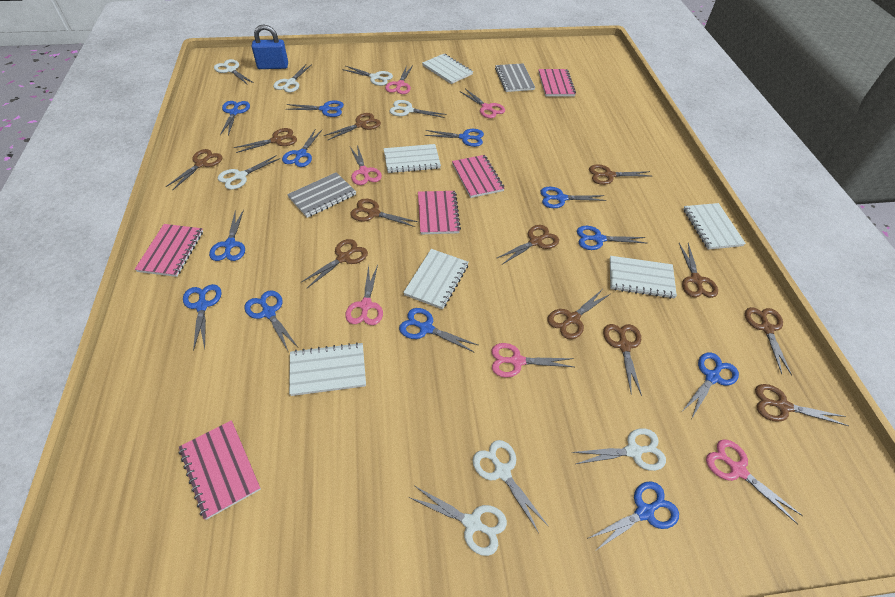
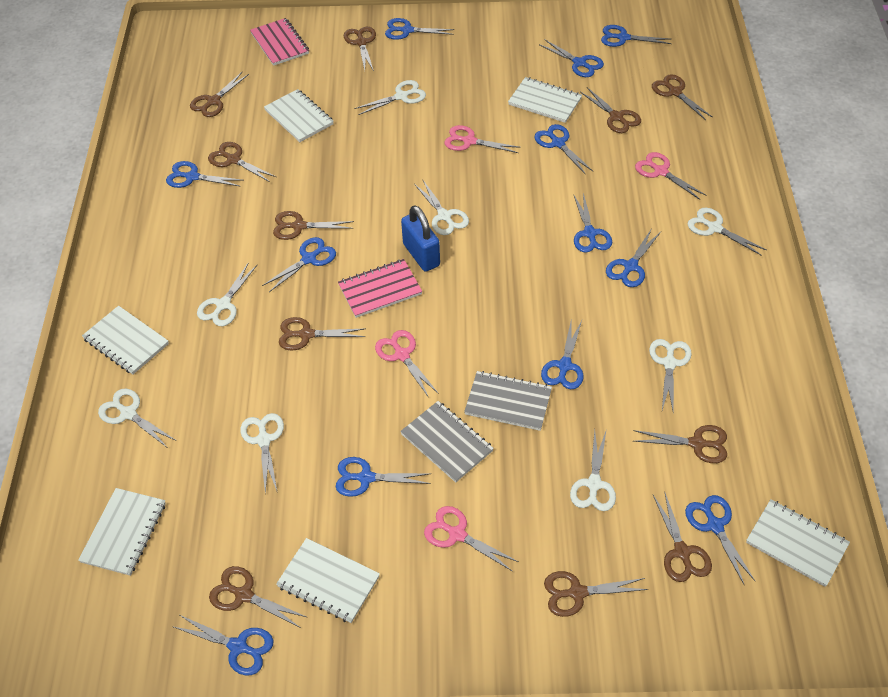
brown scissors: [166,149,222,191] [234,128,297,153] [300,239,368,288] [324,113,381,140] [350,199,418,227] [497,225,559,264] [548,289,610,339] [589,164,650,185] [603,324,642,396] [679,243,718,298] [745,307,792,376] [755,384,849,426] = 12 -> [190,72,249,117] [208,142,276,182] [209,566,306,628] [273,211,354,240] [279,317,366,351] [344,27,376,71] [544,571,648,617] [580,87,641,133] [633,425,727,463] [652,74,712,120] [653,491,712,582] = 11
pink notebook: [135,224,203,277] [179,420,261,520] [418,191,461,234] [452,155,505,198] [539,69,576,96] = 5 -> [250,18,309,66] [338,259,422,318] = 2
pink scissors: [345,265,383,325] [350,145,382,185] [385,65,413,94] [460,89,505,118] [491,343,574,378] [706,439,803,524] = 6 -> [375,330,439,398] [424,506,519,572] [444,125,521,153] [635,152,707,200] = 4

